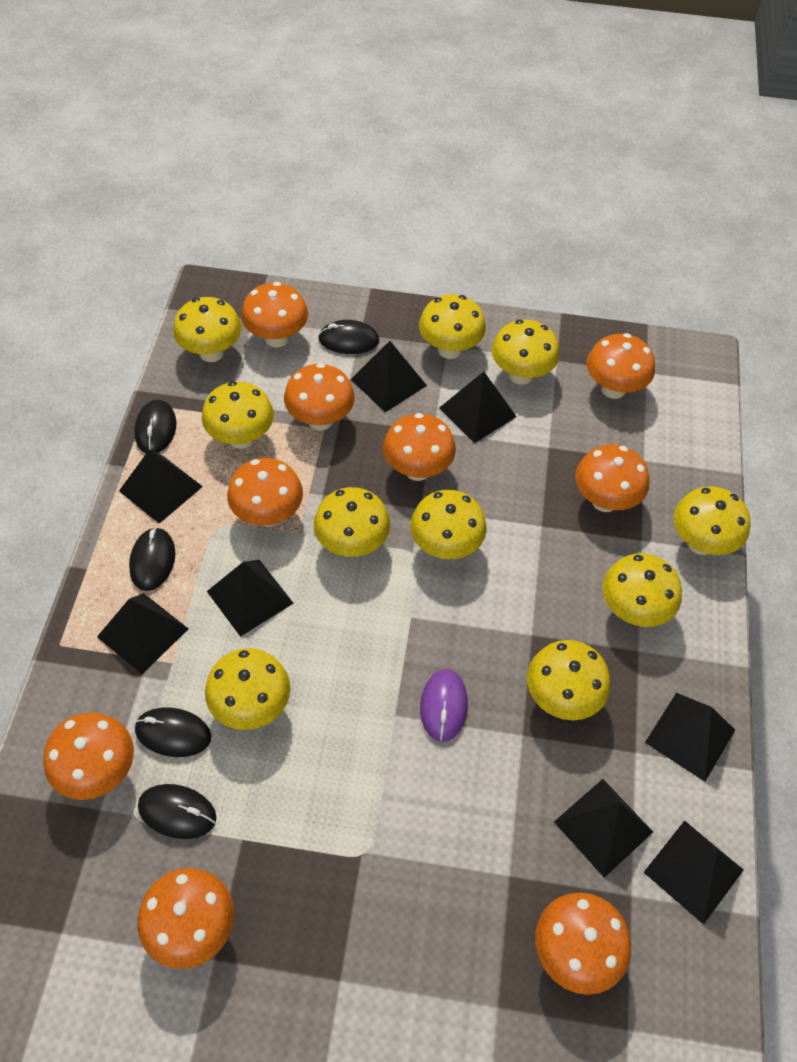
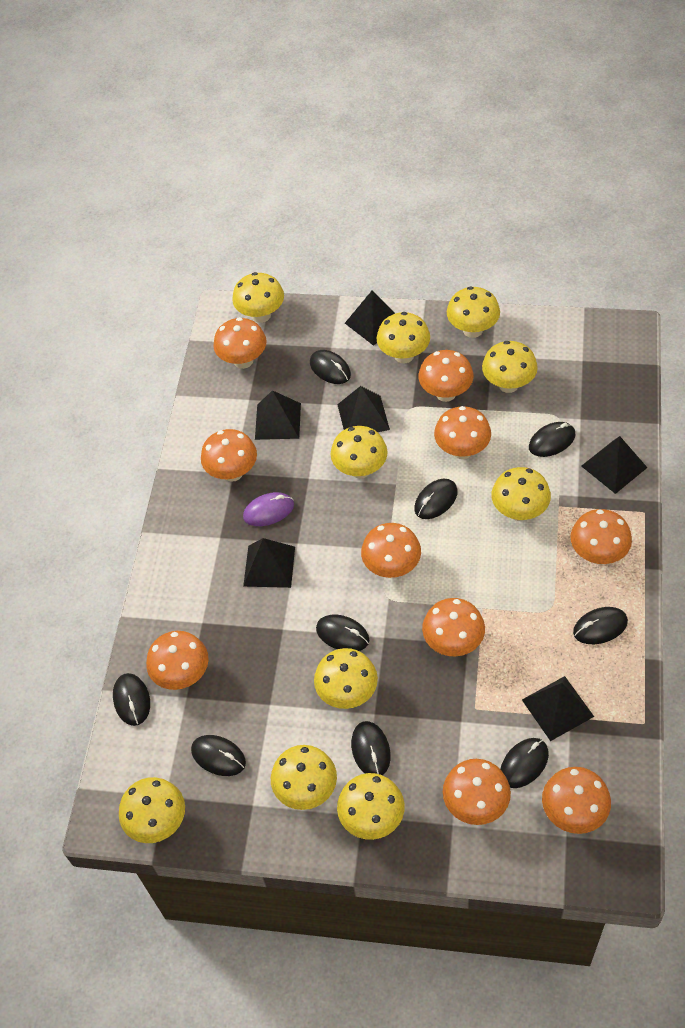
black mouse: [129,527,175,591] [134,400,177,453] [135,707,211,757] [138,784,217,839] [318,320,379,354] = 5 -> [113,673,150,726] [191,735,246,776] [310,350,351,384] [316,615,369,651] [351,721,391,775] [414,479,458,519] [500,738,549,788] [529,422,575,457] [573,607,628,644] = 9
black pyramid: [97,593,188,674] [119,449,203,524] [207,560,294,637] [350,341,427,412] [439,372,517,443] [554,779,653,878] [644,820,744,925] [645,693,735,782] = 8 -> [243,538,295,588] [255,390,301,440] [337,386,390,432] [345,291,395,346] [522,676,594,741] [581,436,647,494] = 6
orange mushroom: [43,712,134,800] [137,868,234,969] [227,458,303,527] [241,282,308,347] [284,363,355,430] [383,413,456,481] [535,893,631,995] [575,444,649,512] [587,333,655,399] = 9 -> [146,631,209,690] [201,429,257,482] [213,317,267,369] [361,523,421,578] [418,350,474,402] [422,598,485,656] [434,406,491,459] [443,759,511,825] [542,767,611,834] [571,509,632,564] = 10

